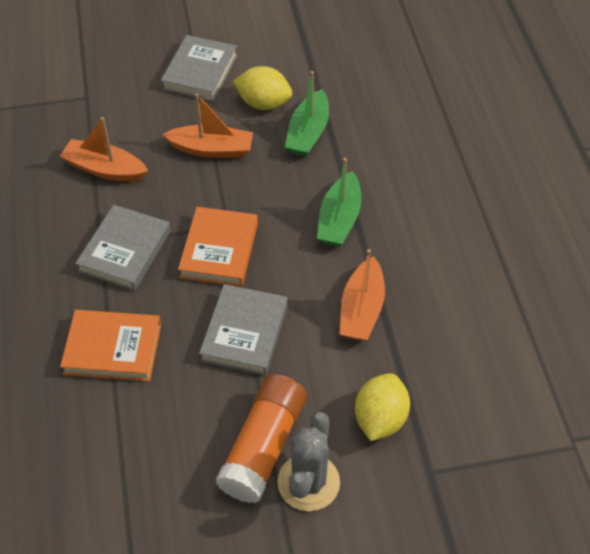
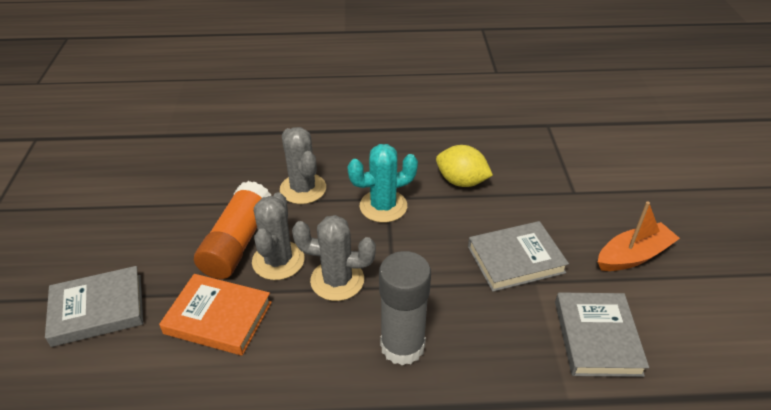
green boat: [285,71,329,157] [317,158,361,247] = 2 -> none = 0
grey cactus: [277,412,340,511] = 1 -> [252,192,305,280] [280,127,326,204] [292,215,376,301] = 3
grey glue stick: none = 0 -> [379,251,431,366] = 1
orange boat: [60,117,148,182] [163,93,253,158] [340,249,385,341] = 3 -> [598,201,680,271] = 1
orange book: [60,310,161,381] [178,207,258,287] = 2 -> [159,274,272,355] = 1
turquoise cactus: none = 0 -> [347,144,418,223] = 1
yellow lemon: [233,66,292,110] [355,373,410,441] = 2 -> [436,145,493,187] = 1

